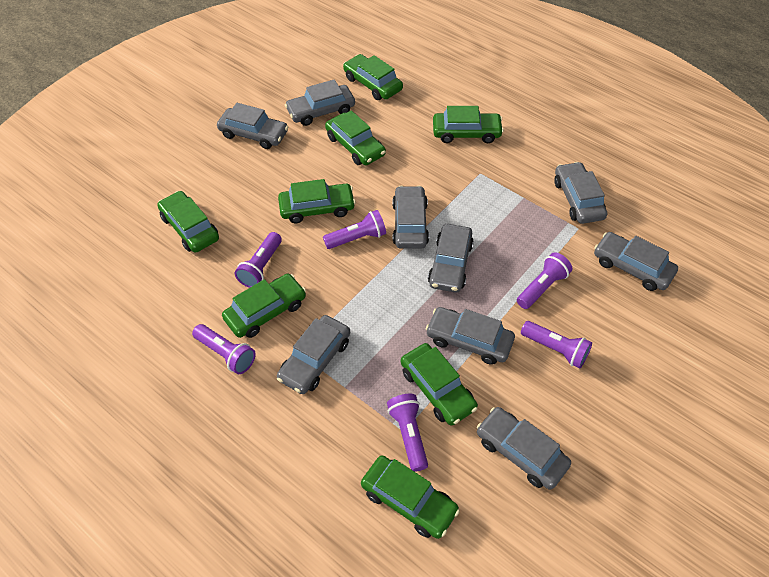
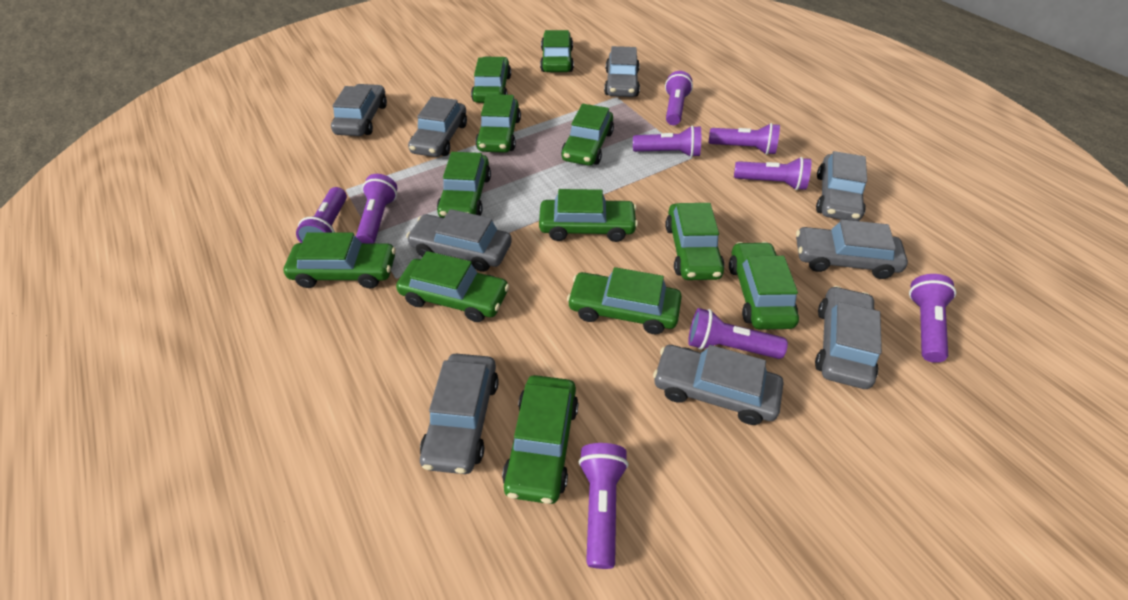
green car: [157,191,219,253] [222,274,306,338] [278,179,356,223] [325,110,386,165] [343,54,403,100] [361,455,460,539] [401,343,478,426] [433,106,504,143] = 8 -> [284,232,396,288] [396,251,509,322] [437,152,491,218] [471,57,511,103] [475,94,521,153] [502,375,579,504] [539,189,638,242] [540,30,574,72] [561,104,614,166] [567,267,682,334] [665,203,725,280] [729,242,799,330] = 12
purple flashlight: [192,324,256,374] [235,232,282,288] [323,210,386,249] [387,394,428,472] [517,252,573,309] [521,321,592,369] = 6 -> [296,187,347,243] [356,174,397,243] [579,443,629,569] [633,126,701,157] [665,71,693,125] [688,308,788,359] [709,123,780,155] [734,157,811,190] [909,274,956,363] = 9

